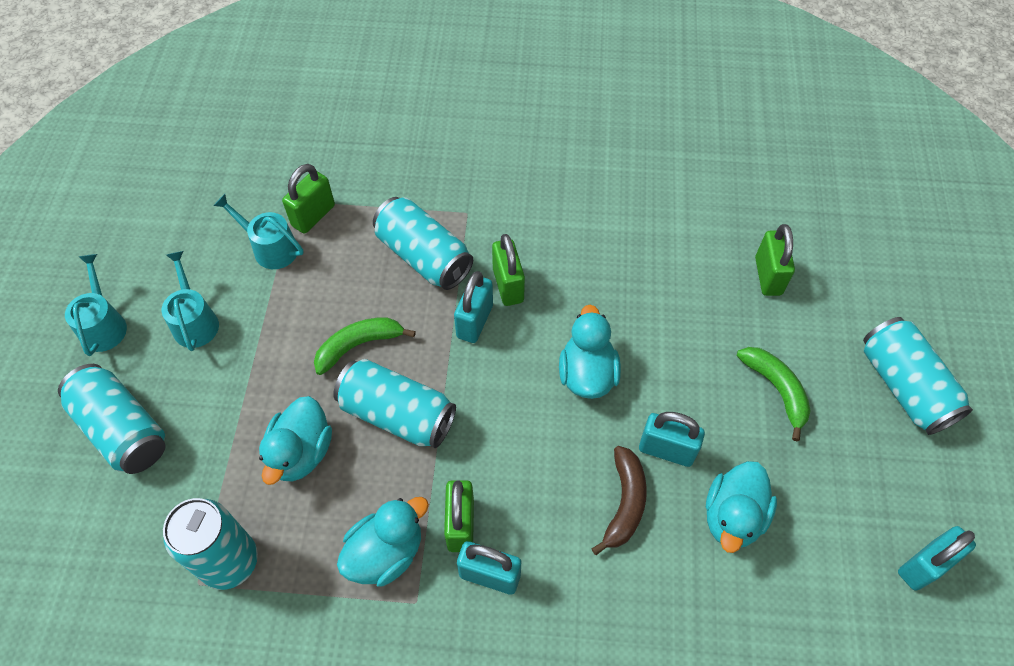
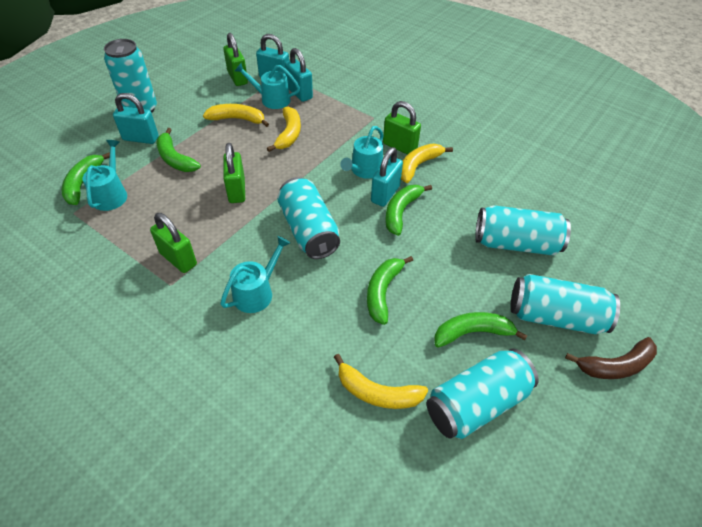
green banana: [314,317,416,375] [737,347,811,441] = 2 -> [61,152,110,205] [157,128,201,172] [367,256,413,325] [385,185,432,236] [434,312,528,348] = 5
turquoise duck: [259,396,332,485] [337,497,429,587] [559,305,621,399] [706,461,777,553] = 4 -> none = 0
turquoise watering can: [65,254,127,356] [161,251,219,351] [213,194,303,269] = 3 -> [82,140,127,211] [220,236,290,313] [235,63,300,109] [340,126,384,179] = 4
yellow banana: none = 0 -> [203,104,269,127] [267,107,301,152] [334,354,428,409] [401,144,453,183] = 4

